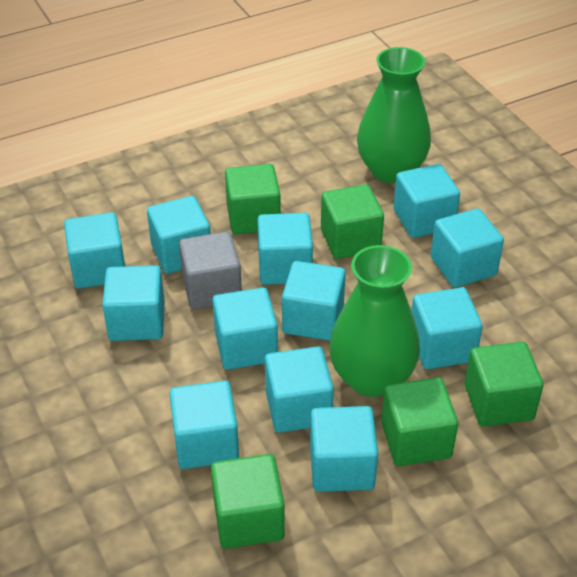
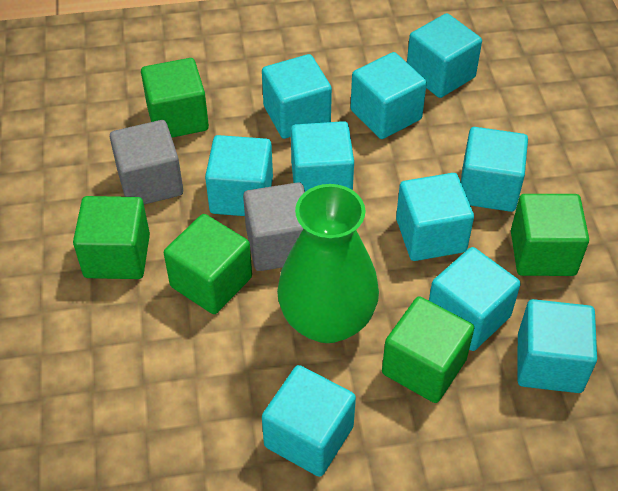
green vase: [329,245,420,397] [357,47,431,183] = 2 -> [277,184,379,343] = 1
grey cube: [179,232,242,310] = 1 -> [110,120,183,204] [243,182,305,271] = 2
turquoise cube: [64,212,125,289] [102,265,165,341] [147,196,211,274] [169,381,239,469] [213,288,278,370] [258,213,313,285] [265,346,334,433] [282,261,346,341] [310,406,378,492] [393,164,460,238] [412,287,483,369] [431,208,504,288] = 12 -> [205,135,273,216] [262,54,332,139] [262,365,356,477] [291,121,354,192] [350,52,427,139] [396,173,474,261] [407,13,482,98] [429,247,521,351] [461,127,528,212] [517,299,597,393] = 10

